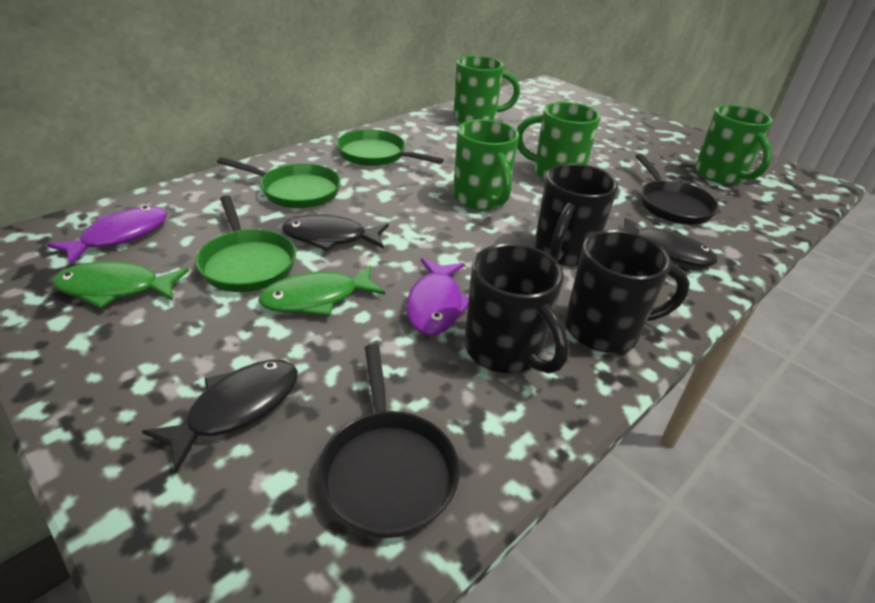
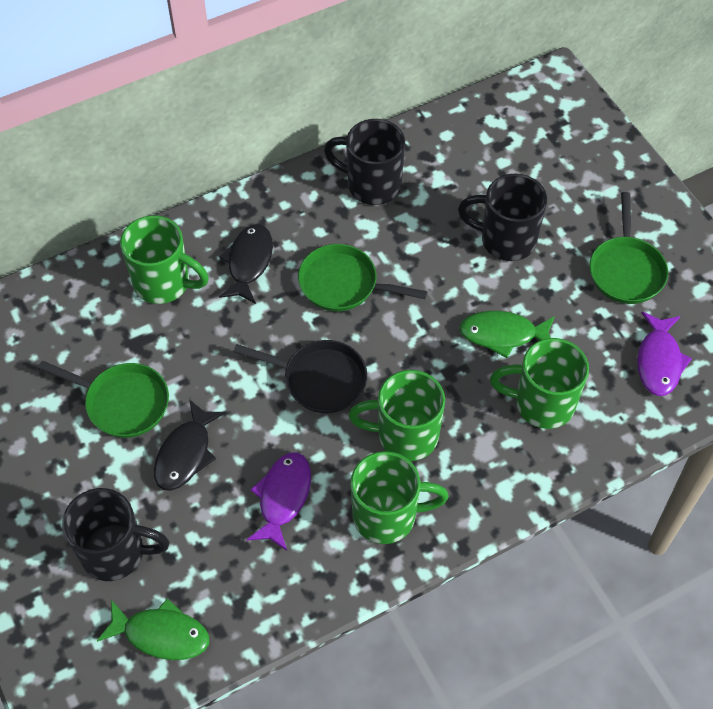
black fish: [142,360,298,472] [282,214,389,252] [620,218,717,267] = 3 -> [154,399,226,491] [219,224,273,304] = 2
black pan: [318,344,460,538] [636,154,719,225] = 2 -> [234,340,367,413] = 1

